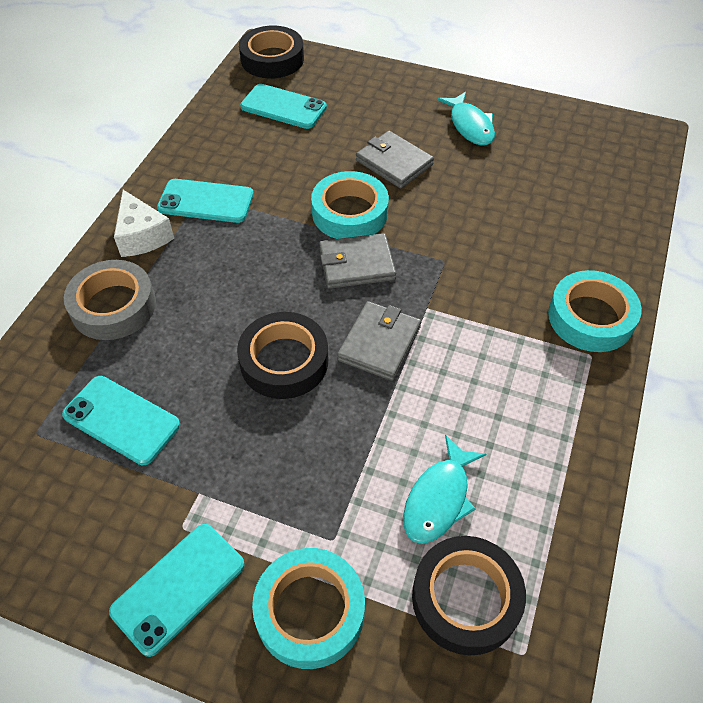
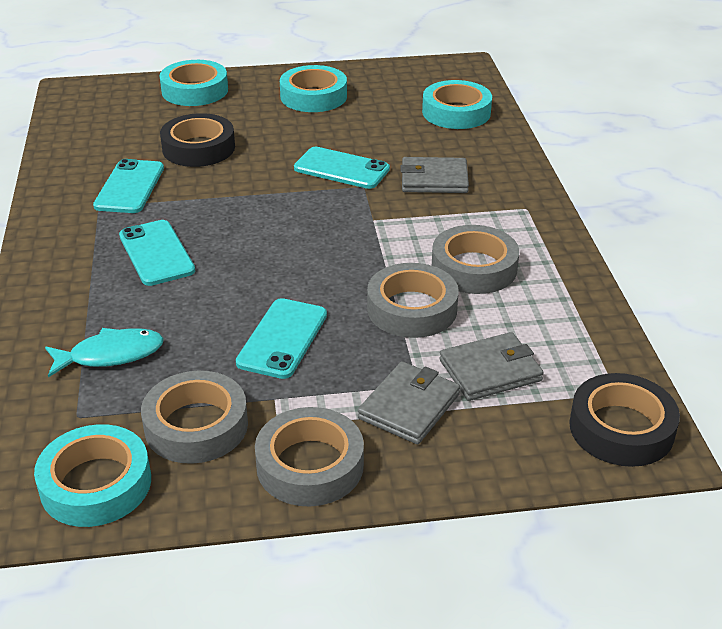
black tape: [237,312,328,399] [239,25,304,79] [412,536,526,655] = 3 -> [160,113,235,167] [569,373,680,467] = 2
grey tape: [64,260,156,340] = 1 -> [141,371,248,464] [255,407,364,506] [367,263,459,338] [432,225,519,294] = 4
turquoise fish: [403,435,486,544] [438,92,495,146] = 2 -> [45,328,164,377] = 1
turquoise tape: [252,548,365,669] [311,171,389,239] [548,270,642,352] = 3 -> [34,424,151,527] [160,60,228,106] [280,65,347,112] [422,80,492,129] = 4
white cheese: [114,190,174,257] = 1 -> none = 0

